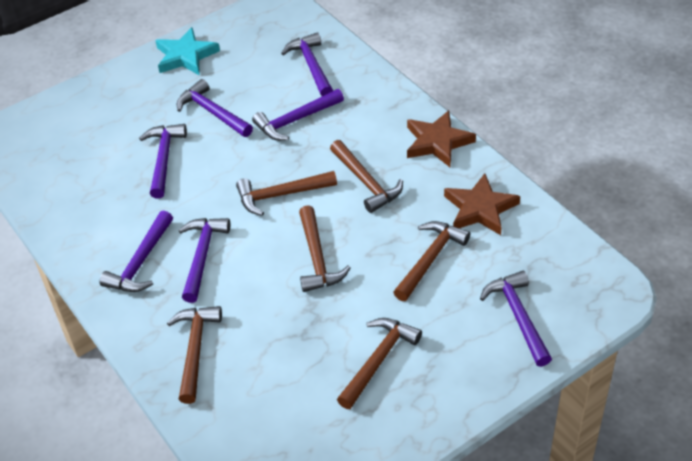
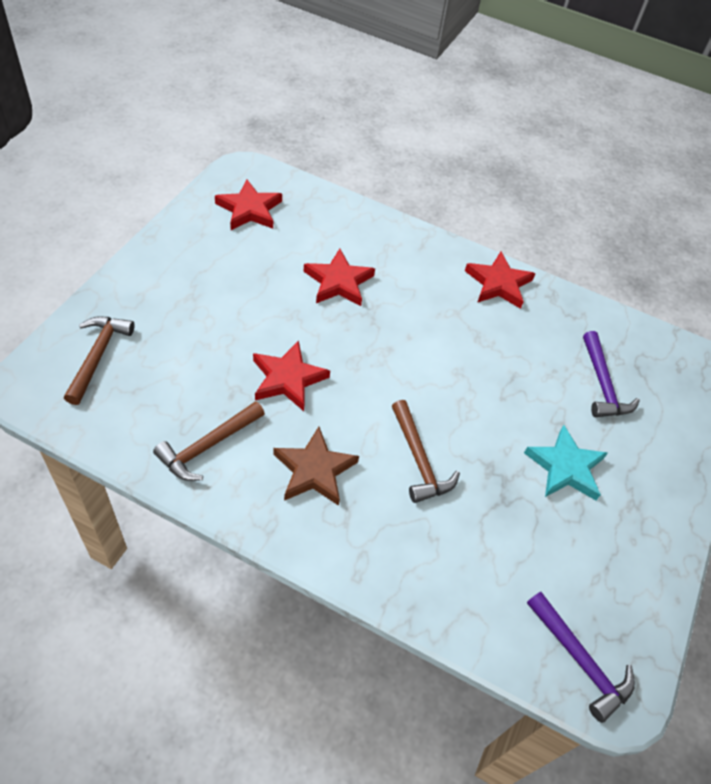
brown hammer: [167,306,222,404] [236,171,337,216] [299,205,351,292] [330,140,403,213] [337,318,422,409] [393,221,470,301] = 6 -> [64,316,135,405] [153,401,265,481] [392,400,460,503] = 3
brown star: [407,110,476,167] [444,173,520,235] = 2 -> [273,427,359,506] = 1
purple hammer: [100,211,173,292] [139,124,187,198] [177,79,253,137] [179,218,230,303] [252,89,344,141] [281,32,333,96] [480,271,552,367] = 7 -> [527,592,635,723] [583,331,640,417] = 2
red star: none = 0 -> [215,179,282,230] [253,341,330,411] [303,249,375,306] [465,252,536,309] = 4

